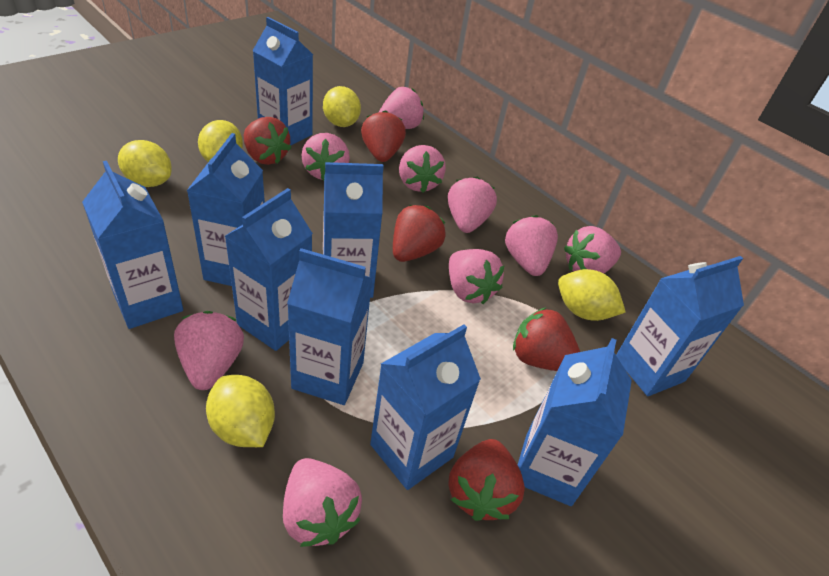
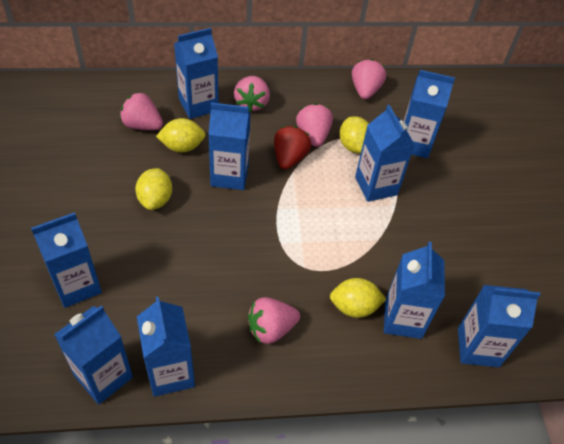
pink strawberry: [174,311,244,390] [283,458,362,547] [301,133,350,181] [379,87,424,129] [399,145,446,193] [448,177,497,233] [449,249,505,304] [505,215,558,276] [564,226,621,273] = 9 -> [120,92,163,130] [234,76,270,112] [248,297,300,344] [296,103,333,147] [352,59,386,99] = 5
red strawberry: [244,117,291,165] [361,110,406,162] [393,205,446,262] [448,439,525,521] [513,307,580,371] = 5 -> [274,126,311,169] = 1
yellow lemon: [118,140,172,187] [198,120,243,162] [206,375,275,447] [323,86,361,127] [558,269,626,321] = 5 -> [135,168,172,210] [156,118,206,152] [330,278,387,318] [339,116,369,153] = 4

